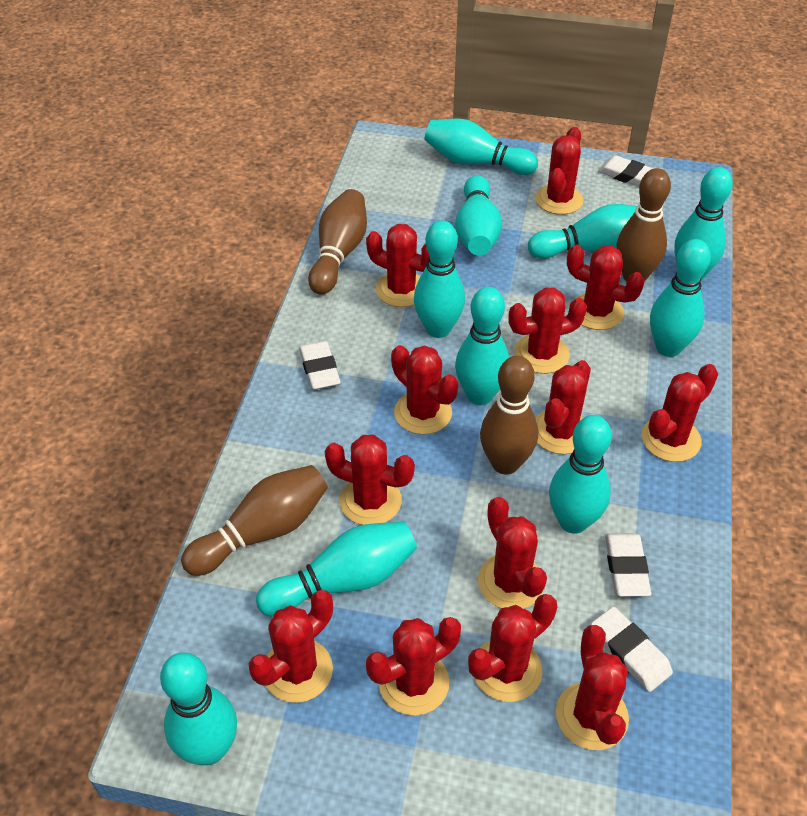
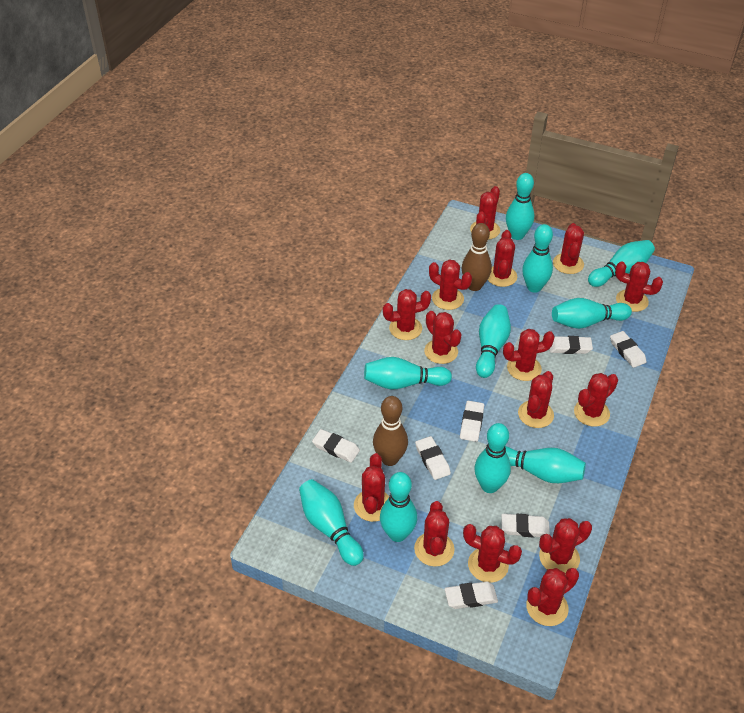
brown bowling pin: [181,465,328,576] [308,189,367,295] [480,356,538,475] [617,168,671,282] = 4 -> [373,396,408,466] [462,223,492,291] = 2
red cactus: [249,590,333,703] [325,434,415,525] [366,224,429,307] [366,617,461,716] [391,345,458,435] [468,594,557,702] [478,497,547,609] [508,287,587,374] [535,127,583,215] [536,360,591,454] [556,625,629,750] [567,245,645,330] [642,364,718,462] = 13 -> [354,453,389,522] [383,289,431,340] [414,501,455,567] [424,311,462,364] [429,260,472,310] [463,524,522,583] [470,186,500,240] [488,230,517,287] [503,329,555,381] [518,371,554,428] [526,568,579,626] [539,518,592,574] [553,223,584,274] [574,373,618,427] [615,261,663,312] = 15
white eraser: [299,341,341,390] [591,606,673,692] [598,155,653,187] [605,533,651,597] = 4 -> [312,429,360,463] [415,436,451,480] [445,581,498,609] [460,401,484,442] [501,514,550,538] [550,336,593,354] [610,331,646,368] = 7

